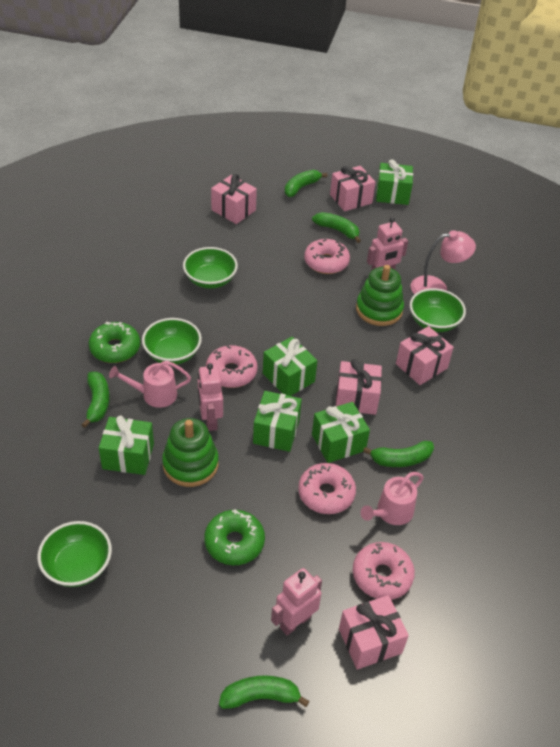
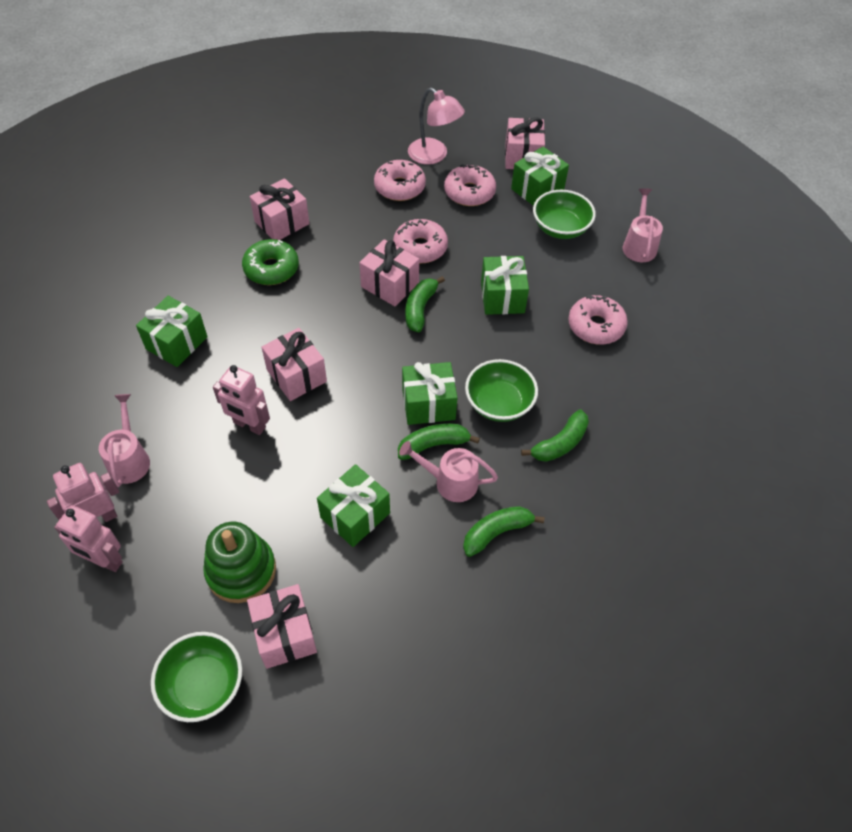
green banana: [81,372,110,428] [219,675,309,709] [285,170,327,197] [312,212,361,243] [363,441,434,467] = 5 -> [398,424,480,460] [405,276,445,332] [463,506,545,557] [521,410,589,462] = 4
green bowl: [37,521,112,587] [142,318,202,365] [183,247,238,289] [410,288,466,332] = 4 -> [151,632,242,722] [465,359,538,422] [533,190,596,239] = 3
green donut: [89,322,140,363] [204,509,265,565] = 2 -> [242,239,299,285] = 1
green stacking toy: [162,418,219,487] [356,265,404,326] = 2 -> [203,522,276,603] = 1
pink watering can: [109,361,191,408] [360,472,423,525] = 2 -> [99,394,150,487] [399,441,498,502] [623,188,663,262] = 3

